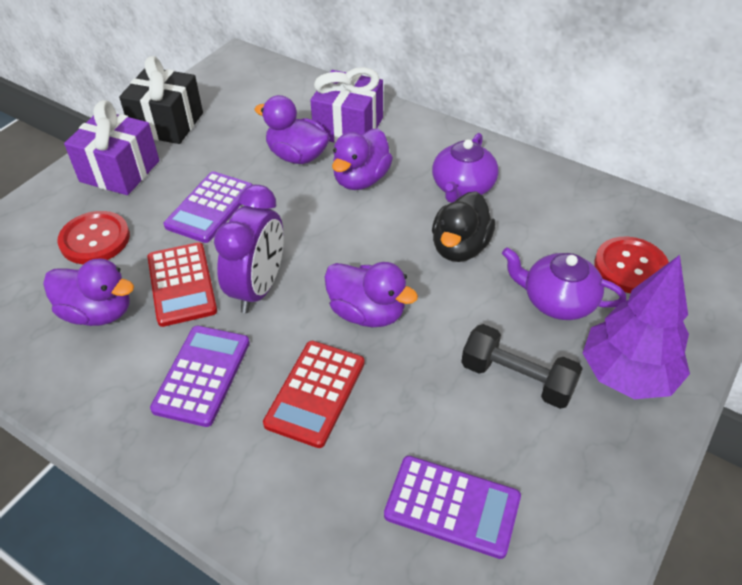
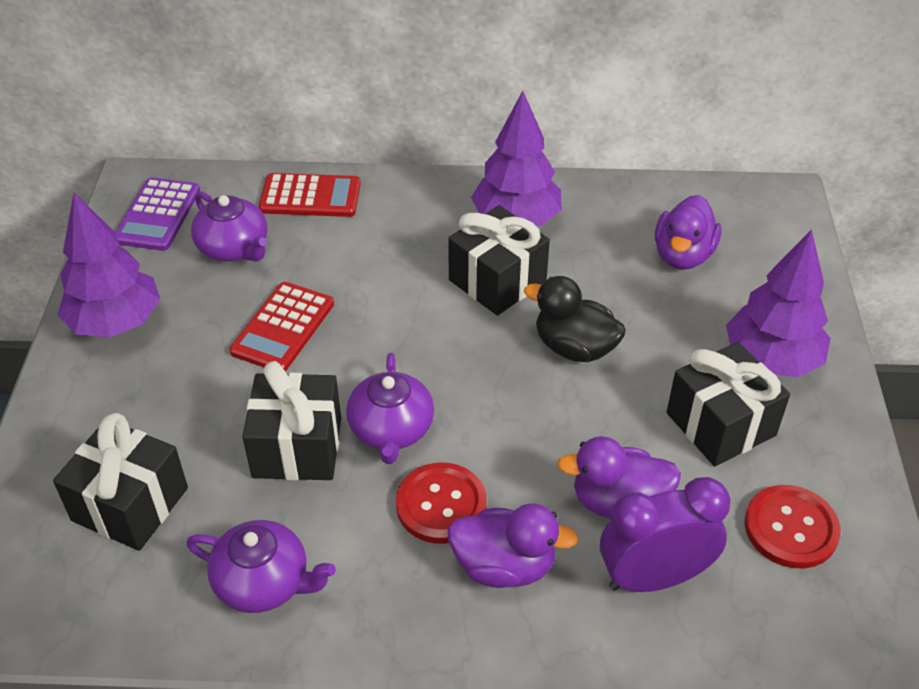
black dumbbell: [461,324,583,409] = 1 -> none = 0
black gift: [119,56,203,144] = 1 -> [53,413,188,551] [242,361,341,480] [448,205,550,315] [667,342,790,466] = 4
purple calculator: [150,326,250,427] [164,171,253,243] [384,456,521,559] = 3 -> [115,177,200,251] = 1
purple duck: [43,258,134,326] [254,95,330,164] [324,262,418,327] [332,128,393,190] = 4 -> [447,504,579,588] [557,436,681,519] [655,195,722,270] = 3
purple gift: [64,100,159,195] [310,67,383,143] = 2 -> none = 0
purple teapot: [432,133,499,203] [502,247,626,320] = 2 -> [186,520,336,613] [191,191,267,261] [346,353,434,464] = 3
purple tree: [583,255,690,399] = 1 -> [58,193,160,338] [471,91,562,226] [726,229,831,377] = 3

